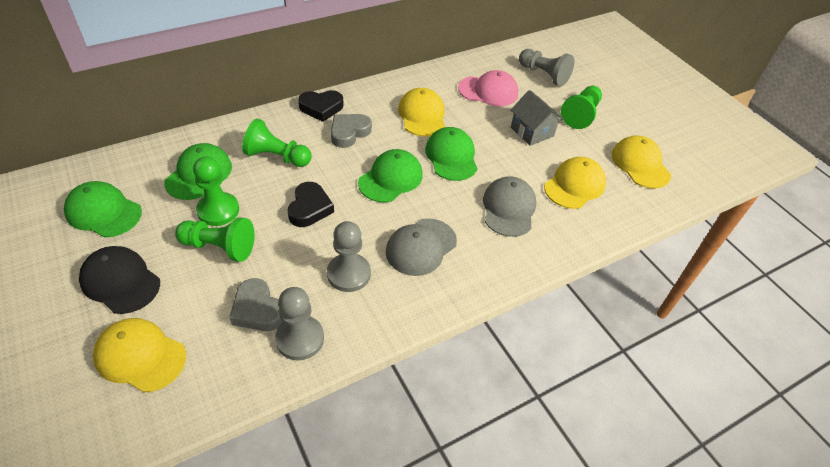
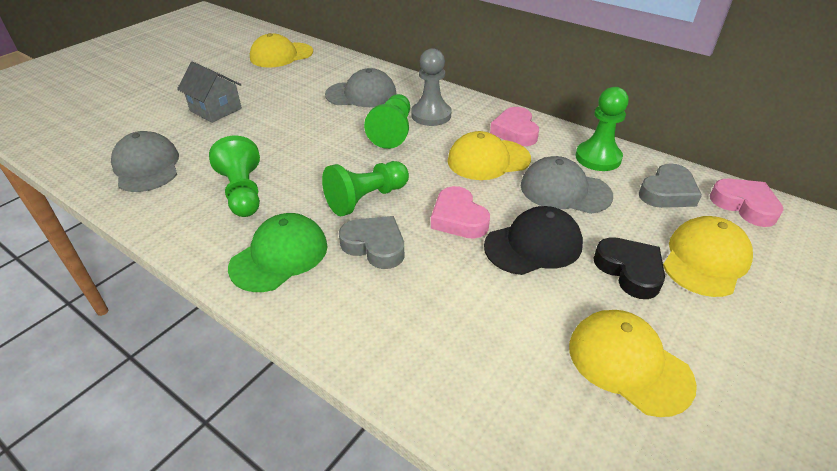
black heart: [288,182,334,227] [298,90,344,122] = 2 -> [593,237,665,299] = 1
green cap: [64,181,142,238] [164,143,232,200] [358,149,423,202] [425,127,477,181] = 4 -> [228,213,328,292] = 1
grey cap: [386,218,457,276] [483,176,536,237] = 2 -> [111,131,179,192] [325,68,397,107] [521,156,613,214] = 3
grey pawn: [275,287,324,361] [327,221,371,292] [519,49,574,87] = 3 -> [411,48,451,126] = 1
pink cap: [458,70,519,106] = 1 -> none = 0
pink heart: none = 0 -> [431,186,490,239] [490,107,539,146] [710,179,784,227] = 3

